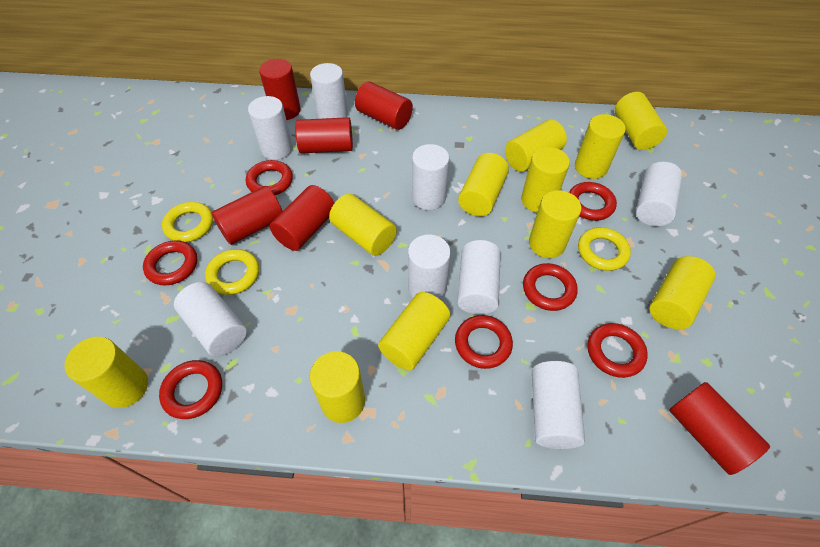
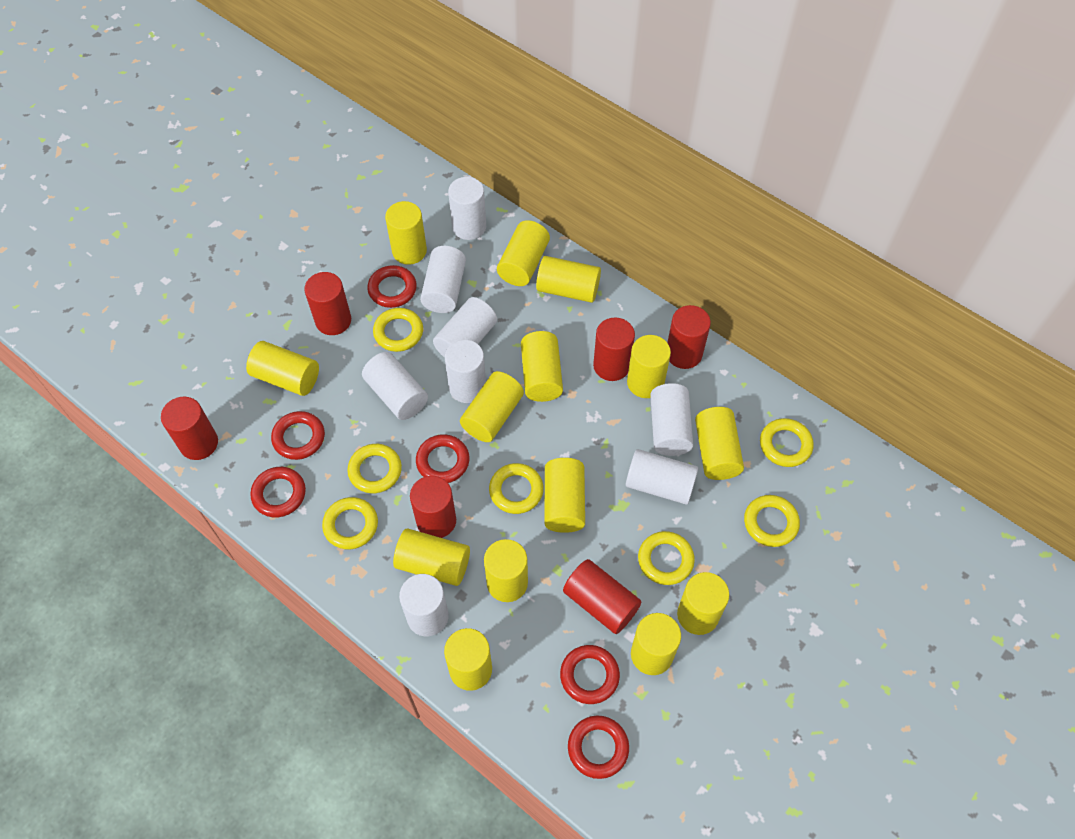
red ring: [143,240,197,285] [159,360,222,419] [246,160,293,195] [455,315,513,369] [523,263,578,311] [569,182,617,221] [587,323,648,378] = 7 -> [250,467,306,517] [271,411,325,460] [367,265,417,308] [416,434,469,483] [560,645,620,704] [568,716,629,779] = 6
yellow cylinder: [65,337,148,408] [310,351,365,423] [329,194,397,256] [378,292,451,371] [458,153,509,216] [505,119,567,172] [521,147,570,213] [529,190,581,258] [575,114,626,179] [615,92,667,150] [649,256,715,330] = 11 -> [246,341,319,396] [385,201,427,265] [393,529,470,586] [444,628,492,691] [460,371,524,442] [484,539,528,602] [497,220,550,286] [521,331,563,402] [536,256,601,303] [544,458,585,533] [627,335,671,398] [631,613,681,675] [677,572,729,635] [695,407,744,480] = 14
yellow ring: [162,202,213,242] [205,249,259,295] [578,227,631,271] = 3 -> [322,497,378,549] [347,444,402,493] [373,308,423,352] [489,463,544,514] [638,531,695,585] [744,495,800,547] [760,418,814,467] = 7

